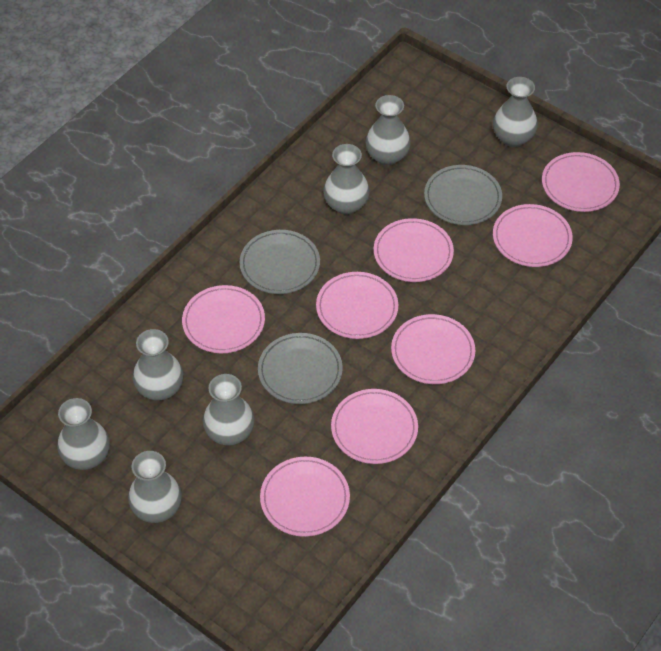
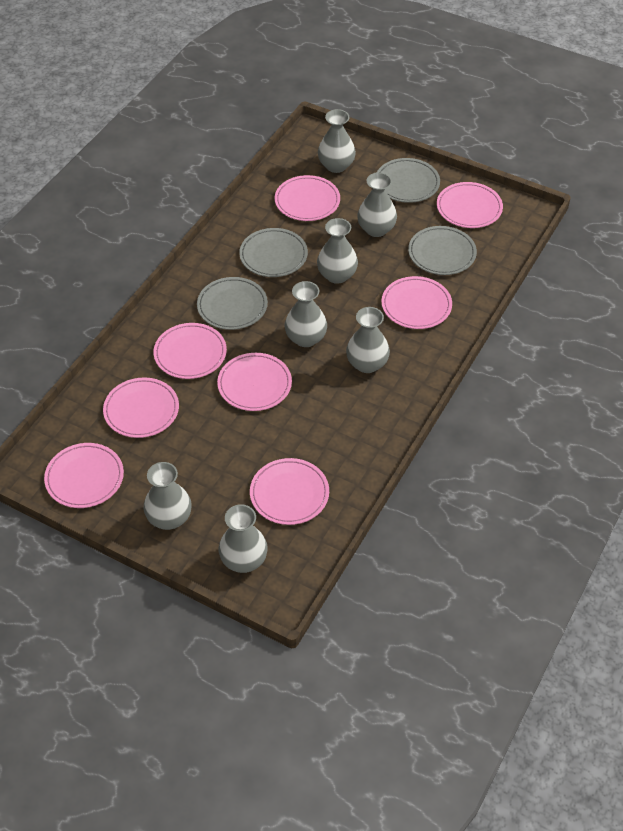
grey plate: [240,230,320,294] [258,333,343,404] [424,165,502,225] = 3 -> [197,277,268,330] [239,228,308,277] [377,158,440,203] [408,226,477,275] = 4

